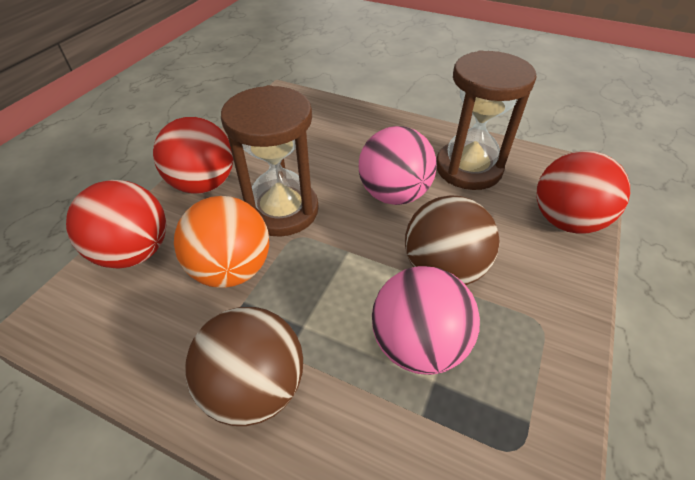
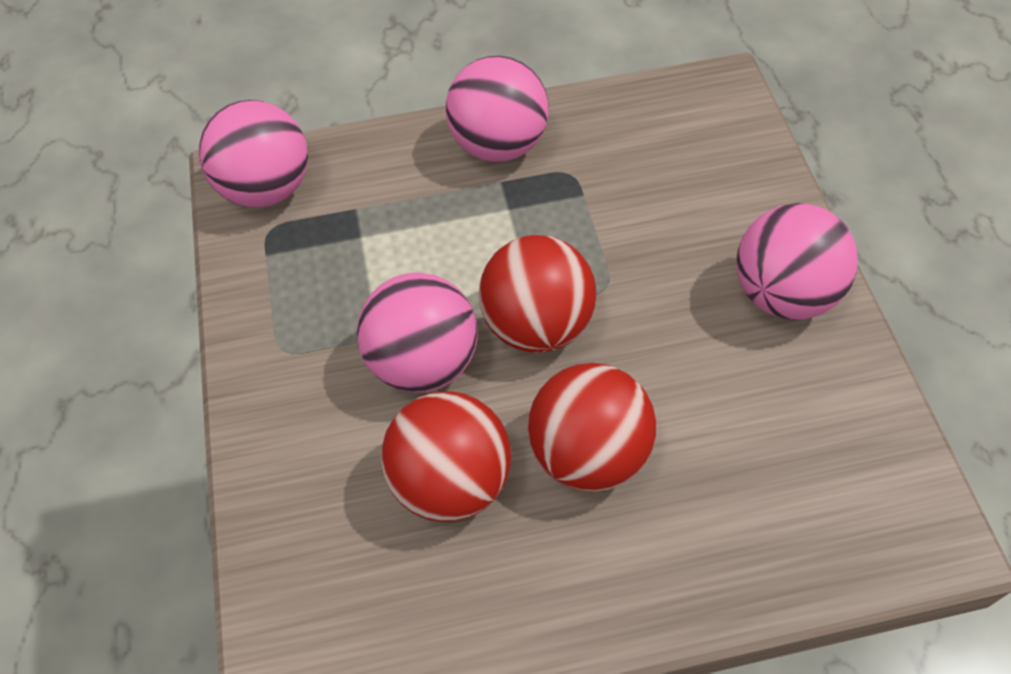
brown ball: [185,307,303,426] [405,195,500,285] = 2 -> none = 0
brown hourglass: [221,85,319,237] [436,50,537,190] = 2 -> none = 0
orange ball: [174,196,269,288] = 1 -> none = 0
pink ball: [359,126,437,205] [372,266,480,375] = 2 -> [199,100,308,208] [357,273,478,393] [446,56,549,162] [736,203,858,320] = 4

